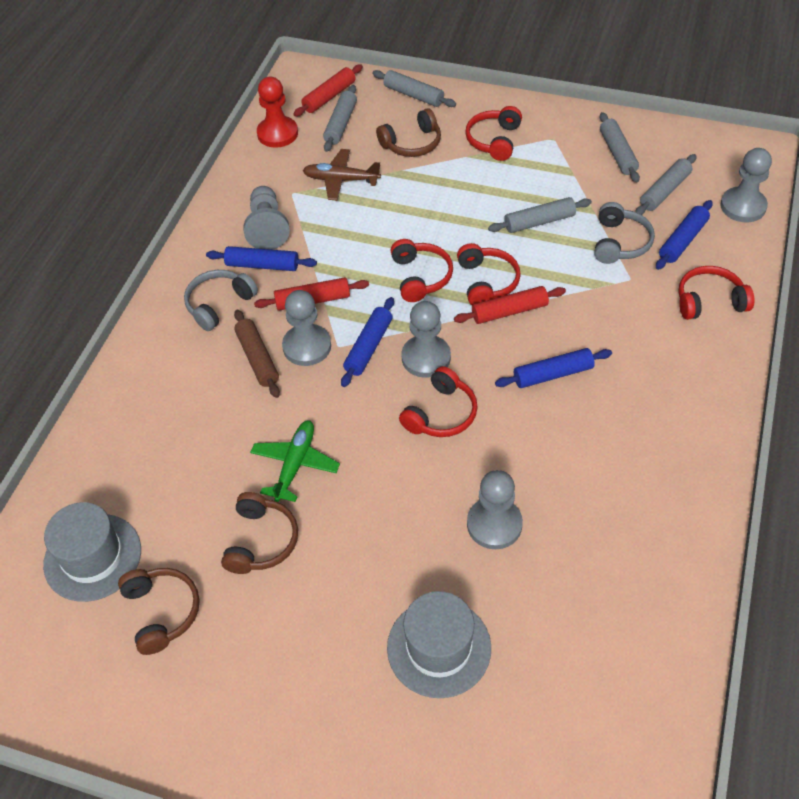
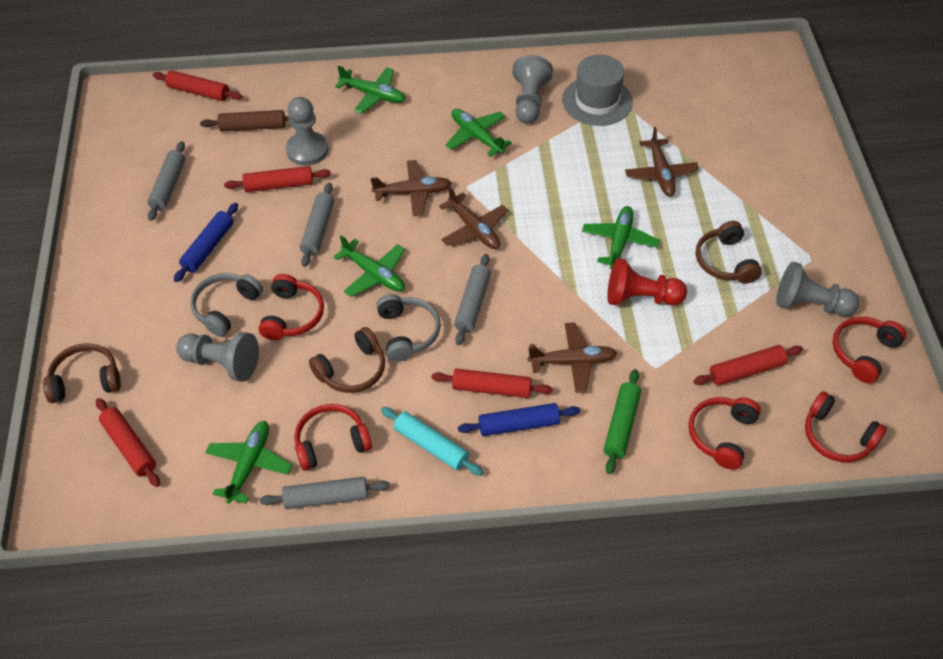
blue rolling pin: [206,246,317,271] [341,297,394,387] [495,348,612,388] [656,200,713,270] = 4 -> [174,203,238,282] [458,403,580,436] = 2
brown plane: [302,149,381,200] = 1 -> [370,160,452,216] [439,186,508,249] [528,322,617,393] [625,127,699,197] = 4
green plane: [250,420,340,502] = 1 -> [205,421,292,504] [333,235,405,297] [335,65,405,114] [446,109,512,157] [582,206,660,269] = 5
green rolling pin: none = 0 -> [604,369,641,474] = 1
grey hat: [43,502,141,602] [387,591,491,698] = 2 -> [562,55,633,126] = 1
grey pawn: [243,186,290,250] [282,290,331,366] [402,301,451,378] [467,470,523,549] [720,148,772,222] = 5 -> [176,332,259,382] [286,97,328,166] [512,55,553,124] [776,262,859,316] = 4
grey rolling pin: [323,85,357,152] [372,70,456,107] [488,197,592,233] [599,112,640,183] [635,154,697,215] = 5 -> [148,141,185,221] [260,477,390,509] [300,183,334,267] [454,254,491,345] = 4
red rolling pin: [254,277,369,311] [293,64,363,117] [454,286,566,324] = 3 -> [96,398,160,487] [153,70,242,101] [224,166,331,192] [432,369,553,398] [693,345,803,386] = 5
turquoise rolling pin: none = 0 -> [381,407,483,476] = 1

